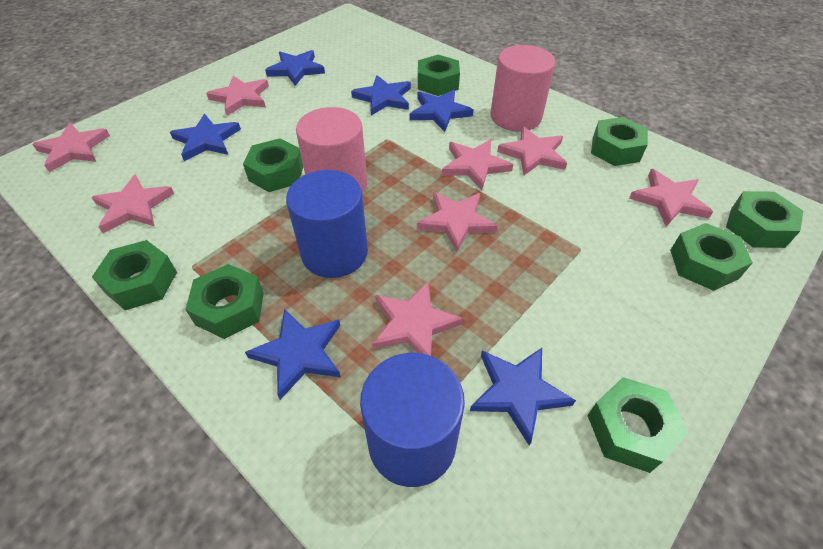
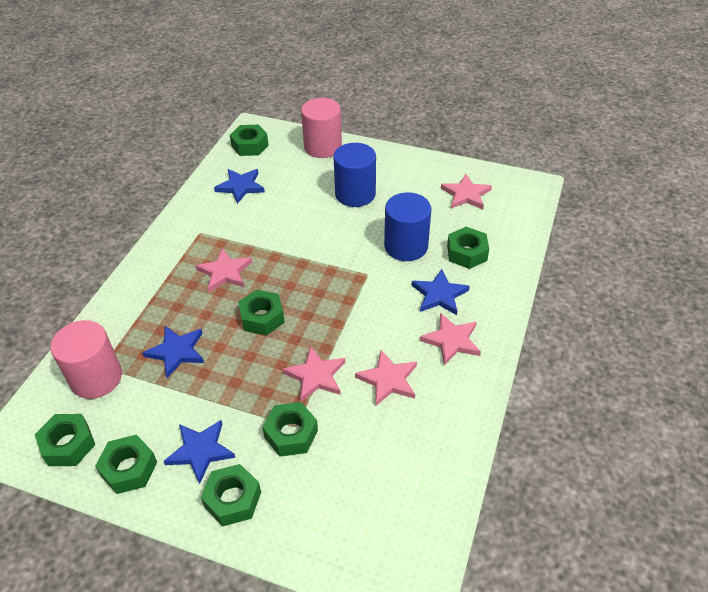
blue star: [170,114,241,161] [245,309,341,400] [265,50,325,86] [351,75,411,115] [410,90,473,132] [470,348,576,445] = 6 -> [143,326,204,378] [164,420,235,484] [214,169,265,204] [411,269,470,315] = 4
green nut: [92,240,177,310] [185,264,264,339] [243,138,303,192] [418,55,460,96] [587,377,689,473] [591,117,648,166] [670,223,753,291] [726,191,803,248] = 8 -> [35,414,95,466] [95,435,157,494] [201,464,261,526] [230,125,269,156] [238,289,285,336] [262,402,318,457] [447,227,489,269] = 7
pink star: [32,123,110,172] [91,174,174,233] [206,76,269,116] [373,282,463,356] [417,192,497,253] [442,140,513,191] [497,126,567,175] [629,169,713,226] = 8 -> [196,248,252,292] [283,346,345,402] [355,350,417,406] [420,313,481,365] [441,174,492,209] = 5

